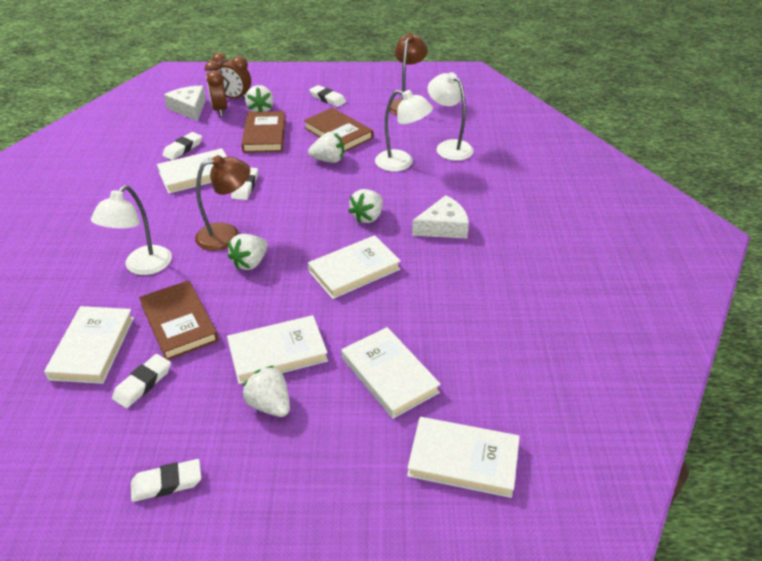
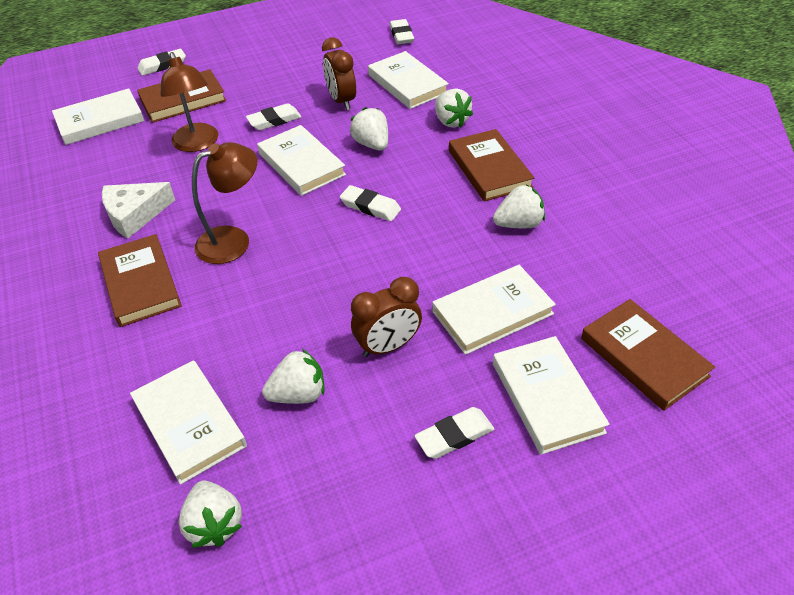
brown book: [139,280,219,360] [241,111,286,153] [304,108,373,152] = 3 -> [98,234,182,327] [137,69,226,123] [449,129,534,201] [581,299,715,411] = 4
white cheese: [164,86,206,121] [412,195,469,239] = 2 -> [102,182,175,238] = 1
white lamp: [91,185,172,275] [375,90,433,171] [427,72,474,161] = 3 -> none = 0

